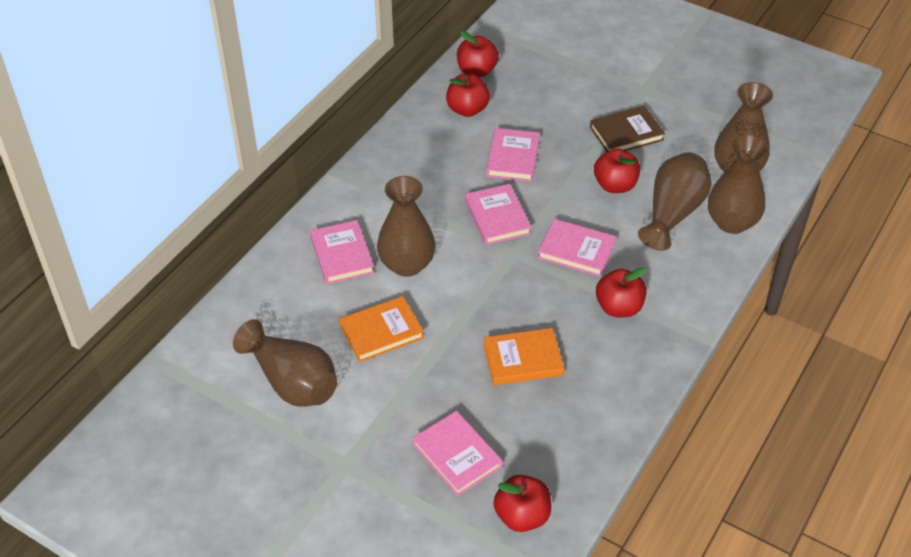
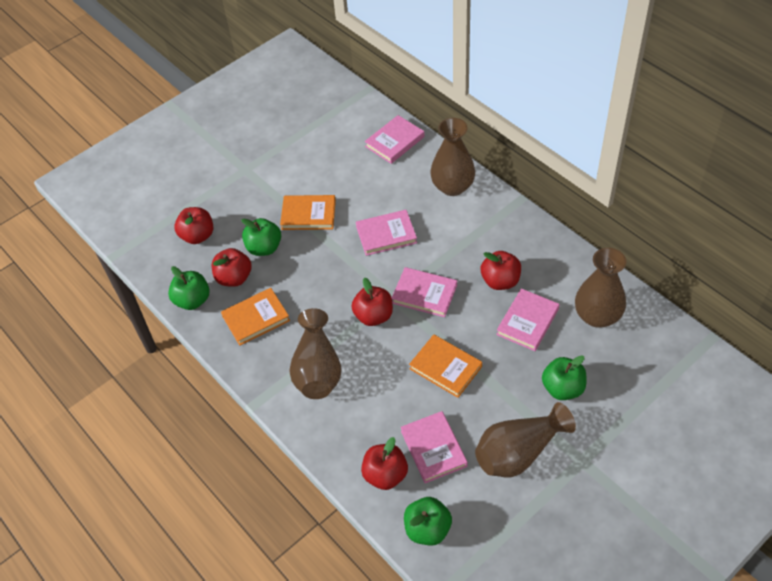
brown book: [590,106,665,152] = 1 -> none = 0
brown vase: [233,319,337,407] [377,176,435,277] [638,152,712,251] [708,134,769,234] [714,82,773,172] = 5 -> [289,308,341,399] [430,118,475,196] [475,402,576,477] [575,248,626,328] = 4
green apple: none = 0 -> [168,266,210,310] [241,218,281,256] [404,497,452,546] [542,355,587,400] = 4
orange book: [339,296,424,362] [483,328,565,385] = 2 -> [221,288,290,346] [280,195,336,230] [409,334,482,398] = 3

